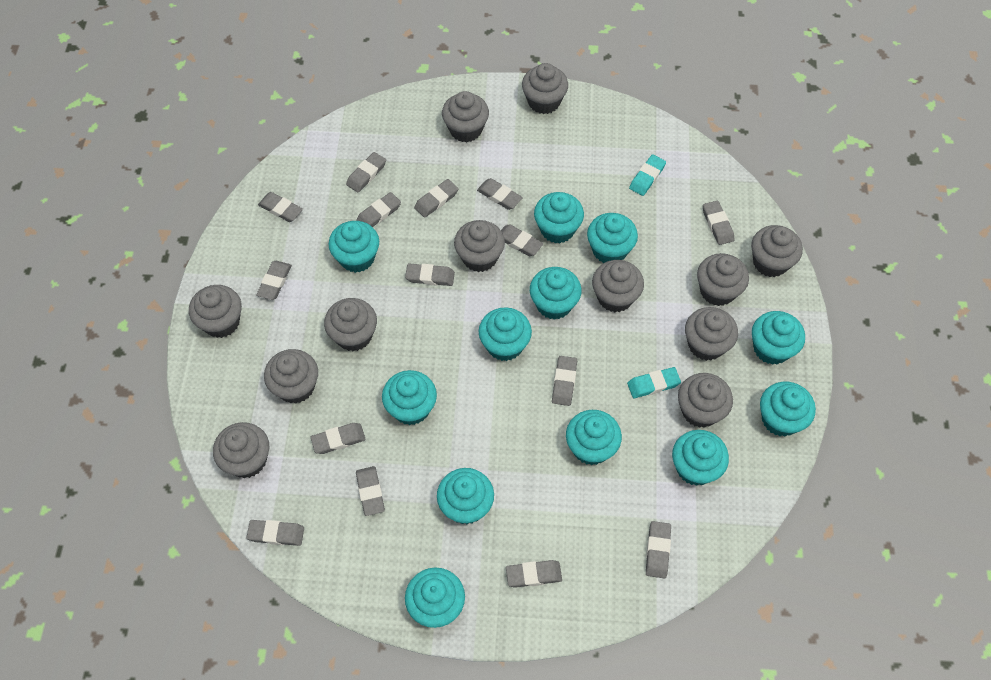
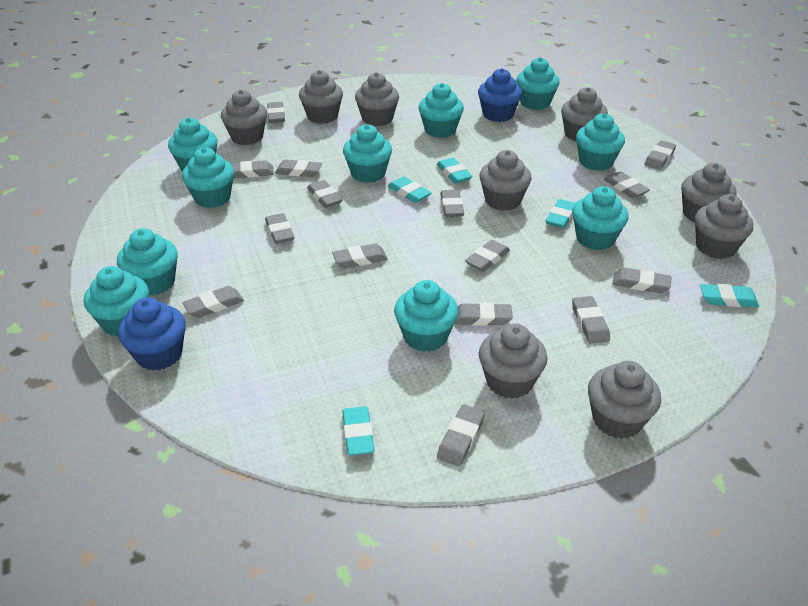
blue cupcake: none = 0 -> [118,297,186,370] [478,68,522,122] = 2
grey cupcake: [189,285,242,338] [213,422,269,478] [264,349,318,404] [324,298,377,351] [442,91,489,142] [454,220,505,272] [522,63,568,114] [592,260,644,312] [678,373,733,428] [685,307,738,361] [697,253,749,306] [751,225,803,277] = 12 -> [221,90,267,145] [299,70,343,124] [355,72,399,126] [479,150,531,211] [479,323,548,399] [561,87,608,141] [588,361,661,439] [681,163,737,223] [695,194,753,259] = 9
turquoise cupcake: [329,221,379,273] [382,370,437,425] [405,568,465,628] [437,468,494,524] [479,307,532,361] [530,267,582,320] [534,192,584,243] [566,410,622,465] [587,213,638,263] [672,430,729,486] [752,311,805,365] [760,382,816,436] = 12 -> [84,266,149,337] [117,228,178,296] [168,118,218,172] [182,147,234,208] [343,124,392,183] [394,280,459,352] [419,83,464,138] [516,57,560,110] [572,186,629,250] [576,113,625,171] = 10
turquoise eraser: [627,367,681,398] [629,154,666,196] = 2 -> [342,406,375,455] [388,176,431,203] [436,158,473,183] [546,199,576,228] [700,284,759,307] = 5

